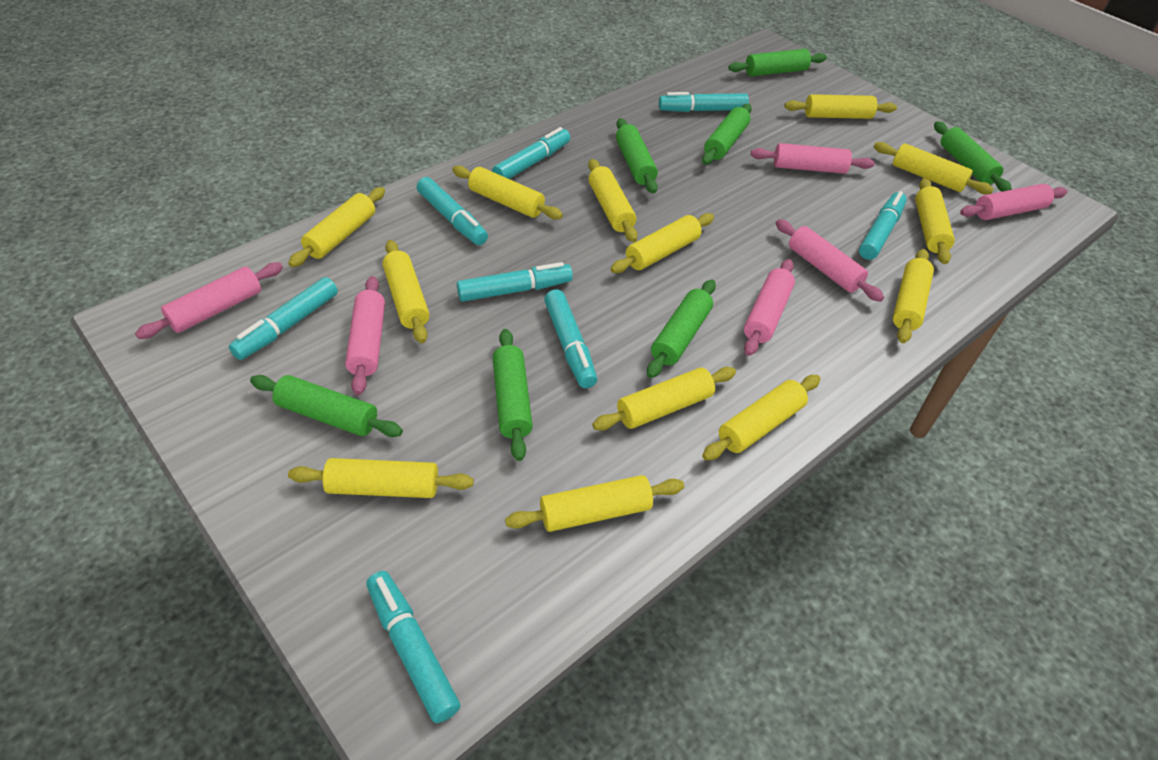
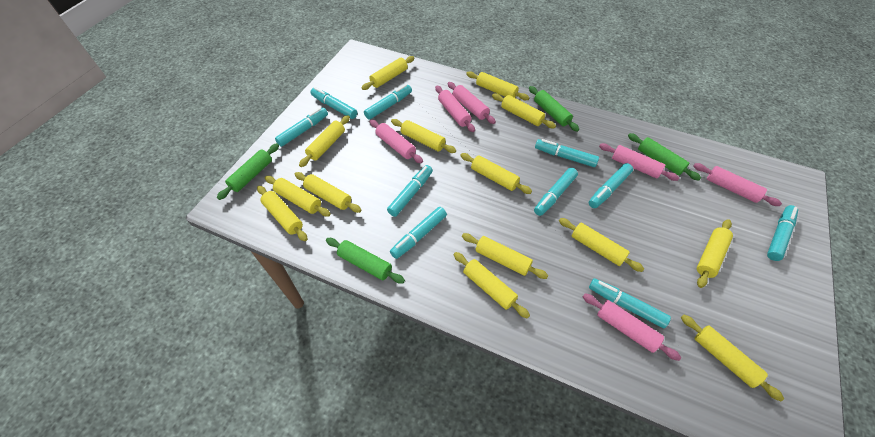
green rolling pin: [250,375,403,437] [493,329,533,461] [616,118,658,194] [647,280,716,378] [702,104,752,165] [728,49,827,76] [934,121,1012,192] = 7 -> [217,143,279,200] [326,238,405,284] [529,86,579,132] [628,133,701,181] = 4
turquoise marker: [229,277,338,360] [366,571,460,723] [417,177,488,245] [457,262,573,302] [492,127,570,179] [544,290,597,388] [659,92,749,112] [859,191,907,260] = 8 -> [275,107,328,147] [310,87,357,119] [364,84,412,120] [387,165,433,217] [390,207,447,259] [534,168,578,216] [535,139,599,167] [589,163,633,208] [589,278,671,328] [767,205,798,261] = 10
yellow rolling pin: [288,187,385,267] [288,458,474,498] [383,240,430,343] [452,166,563,220] [505,475,684,532] [588,159,638,242] [592,367,736,431] [610,213,714,273] [702,375,821,461] [785,94,897,119] [874,142,994,194] [893,249,934,343] [915,178,955,264] = 13 -> [257,186,307,241] [265,176,331,216] [295,172,361,213] [299,115,350,167] [362,56,414,90] [391,119,456,153] [454,252,530,319] [460,153,532,194] [462,233,548,279] [466,71,530,100] [492,93,556,128] [559,218,644,272] [681,315,784,401] [697,219,733,288] = 14

